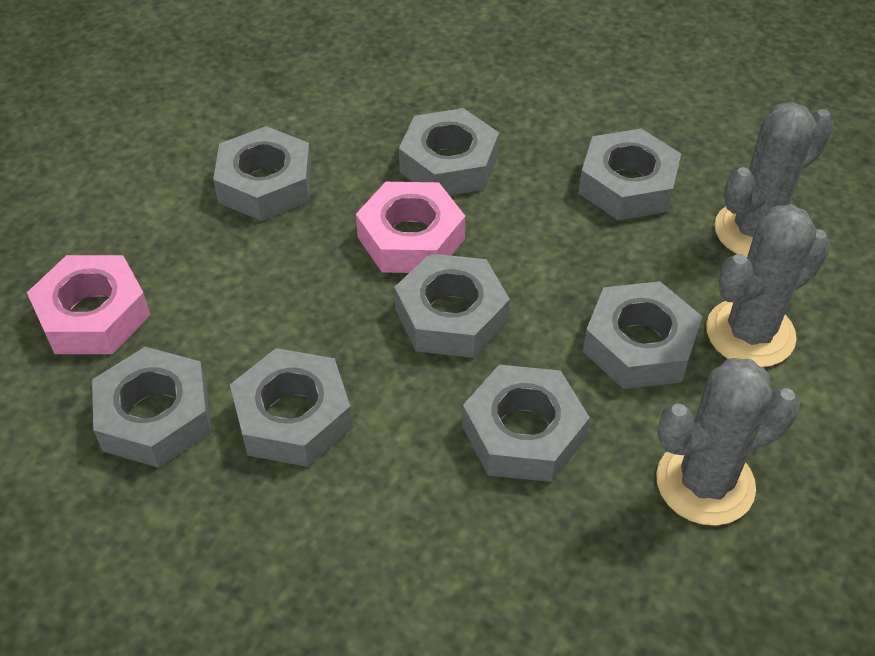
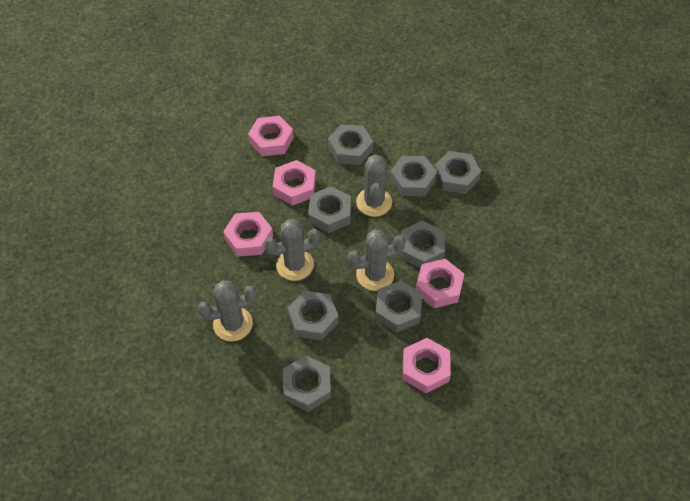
grey cactus: [656,358,800,526] [706,204,830,367] [715,102,834,257] = 3 -> [198,280,257,342] [264,219,320,281] [348,229,406,291] [356,154,392,217] = 4
pink nut: [27,255,150,354] [356,182,465,273] = 2 -> [223,212,273,257] [248,116,294,157] [272,160,316,206] [403,338,451,393] [416,259,464,308] = 5

